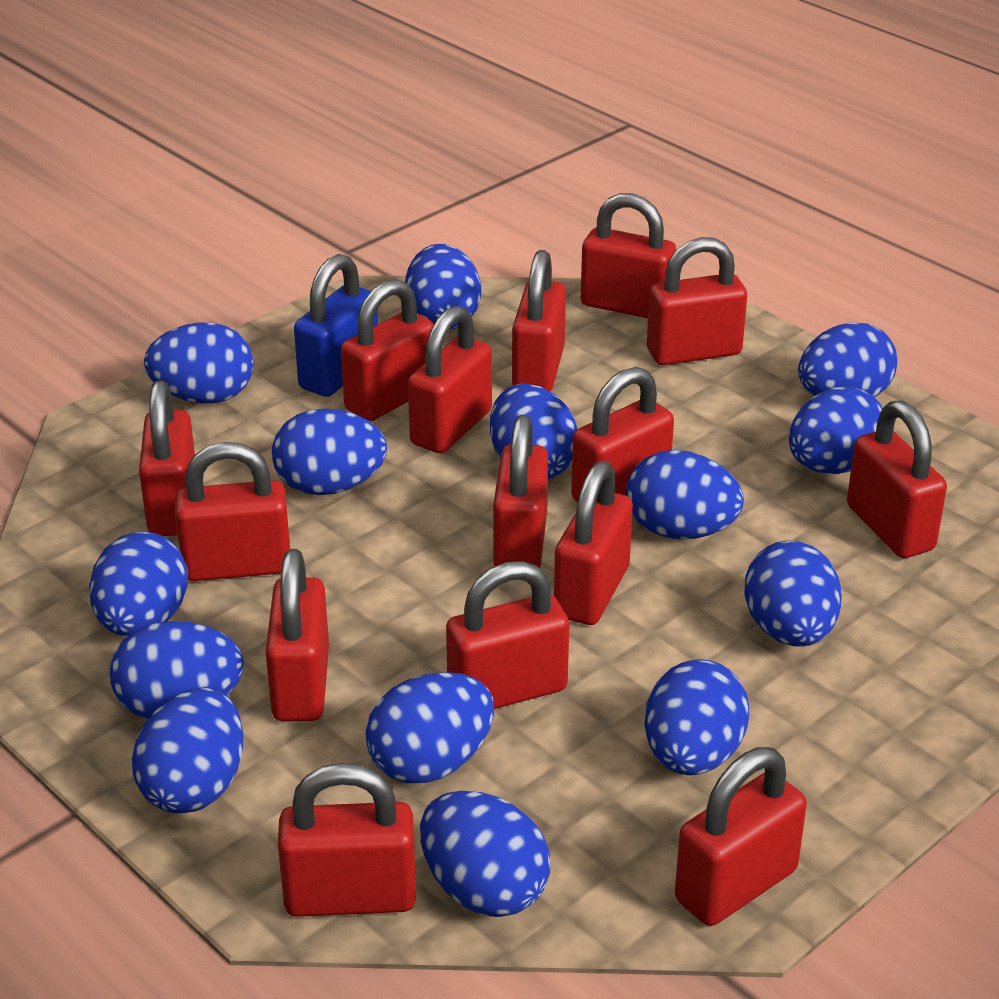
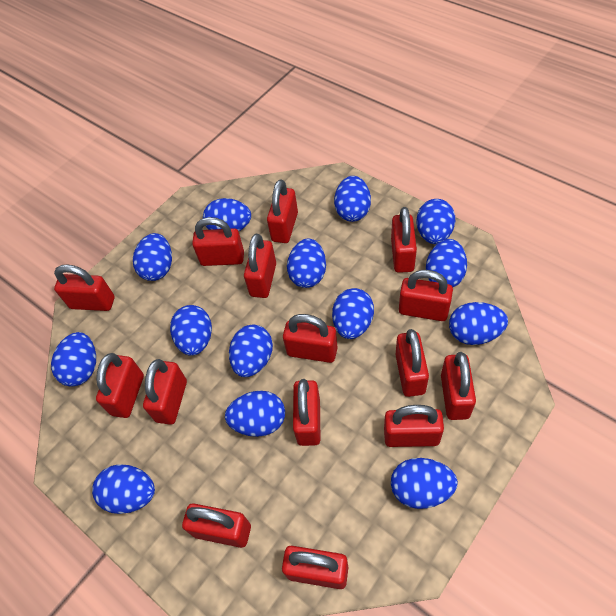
blue padlock: [294,254,378,397] = 1 -> none = 0

